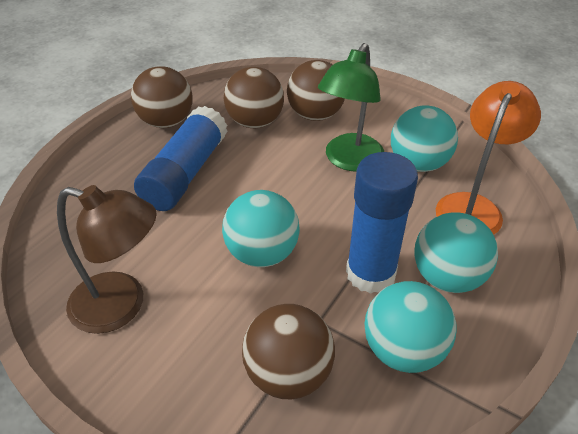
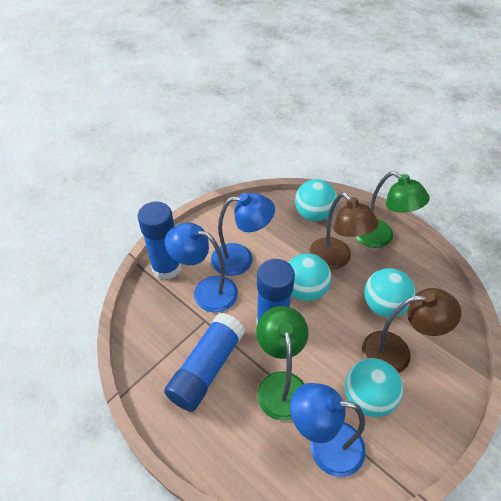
blue glue stick: [134,106,228,211] [346,152,418,294] = 2 -> [137,202,181,280] [164,313,245,412] [256,259,295,325] = 3
blue lamp: none = 0 -> [165,223,238,312] [211,193,275,276] [290,383,366,477] = 3
brown ball: [131,66,193,128] [224,67,284,128] [242,304,335,399] [287,60,345,121] = 4 -> none = 0
brown lamp: [57,185,157,334] = 1 -> [310,192,379,269] [362,288,461,373] = 2
green lamp: [318,43,384,171] = 1 -> [256,306,308,421] [355,171,430,248] = 2
orange lamp: [436,81,541,235] = 1 -> none = 0

